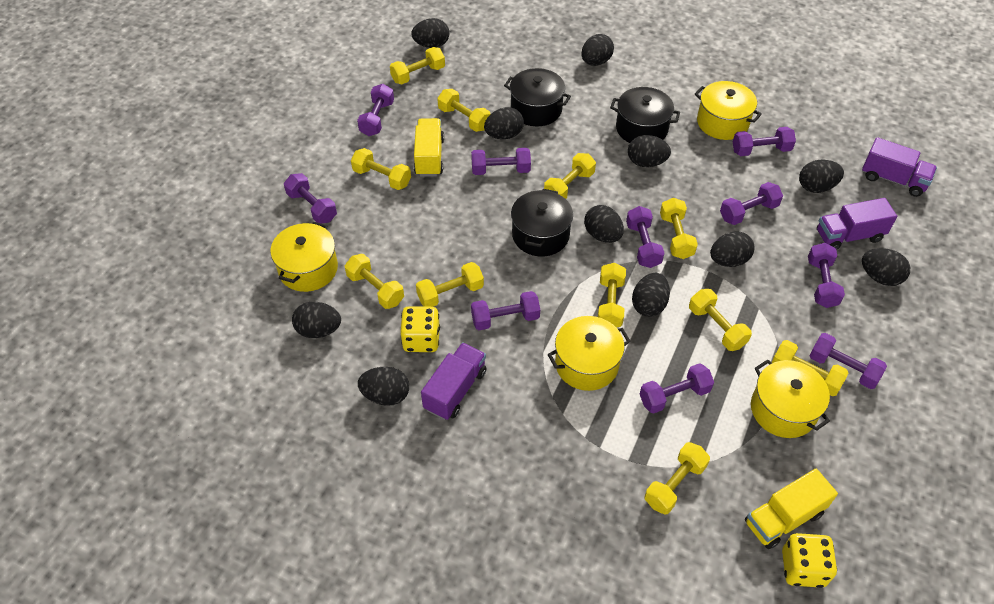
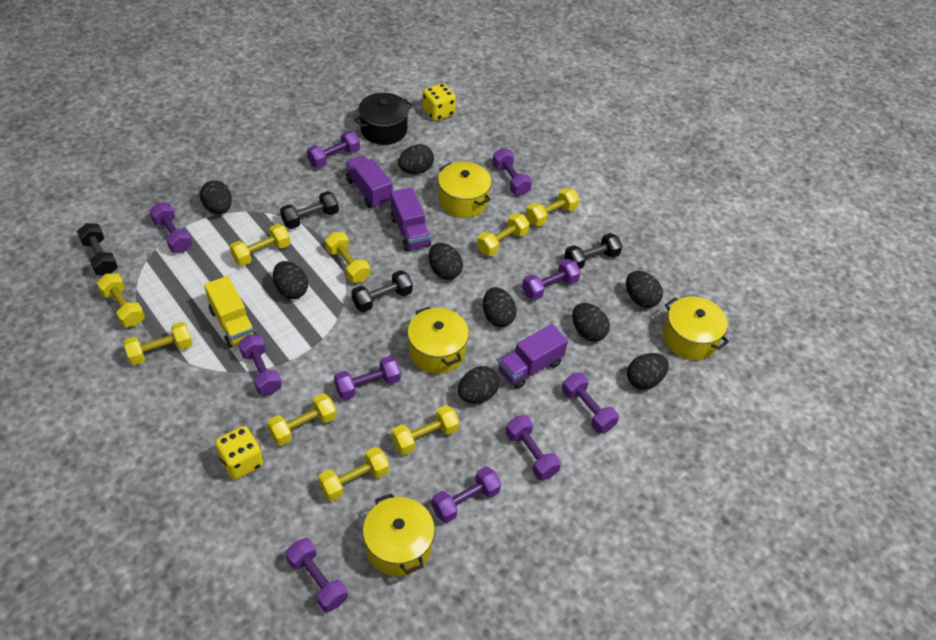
black dumbbell: none = 0 -> [77,223,118,275] [280,191,339,229] [352,270,413,312] [564,233,622,269] = 4
black egg: [292,302,341,338] [358,367,409,406] [411,18,449,48] [484,107,524,139] [581,34,614,66] [584,205,624,243] [628,135,671,167] [632,273,670,317] [710,231,755,267] [799,160,844,193] [862,248,910,286] = 11 -> [200,180,232,214] [273,261,308,299] [398,144,434,174] [429,243,463,280] [458,366,500,403] [483,287,517,327] [572,303,610,342] [626,271,663,308] [627,353,669,389] = 9
black pot: [504,68,571,126] [511,189,573,256] [610,87,680,143] = 3 -> [354,93,413,145] = 1
yellow dumbbell: [345,254,404,309] [351,148,411,190] [390,47,445,84] [416,262,484,307] [437,89,490,132] [544,153,596,199] [598,263,626,328] [645,442,710,515] [660,198,698,259] [689,289,752,351] [772,340,848,396] = 11 -> [97,273,145,327] [123,322,193,365] [230,224,290,266] [267,393,337,446] [318,447,389,501] [325,232,370,283] [391,405,459,455] [477,213,530,256] [526,188,579,227] = 9
yellow truck: [414,118,444,177] [745,469,838,549] = 2 -> [204,276,256,348] = 1

